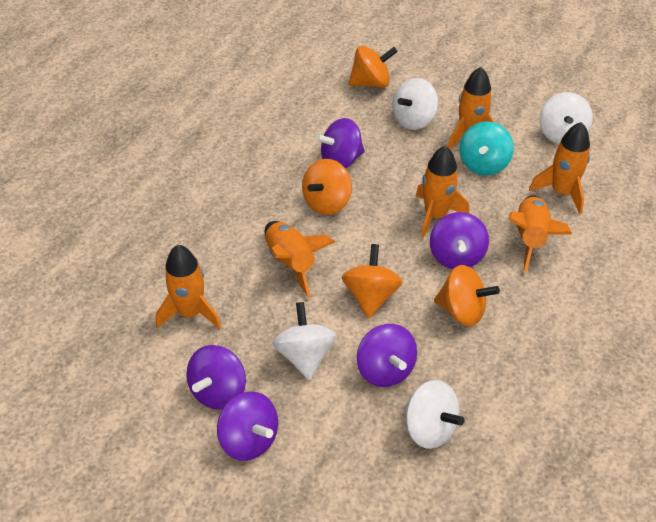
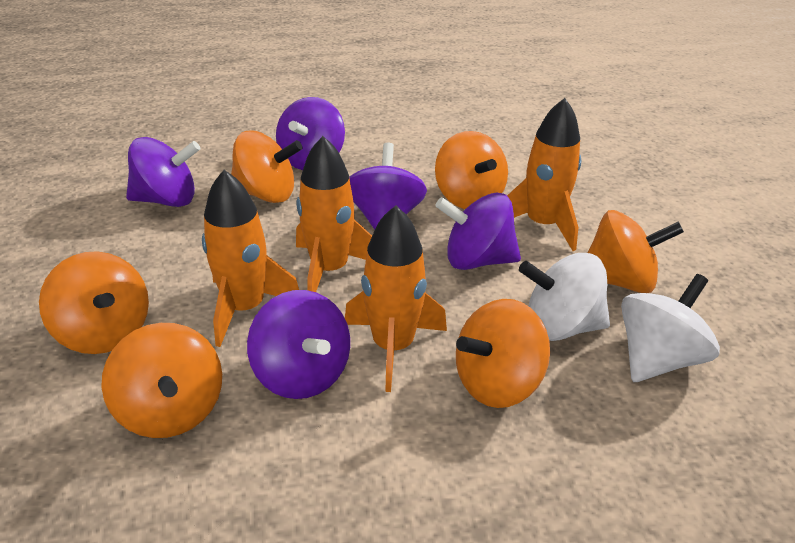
orange rocket: [156,245,221,329] [265,221,335,297] [416,146,469,238] [448,67,495,149] [508,195,572,272] [529,122,590,214] = 6 -> [202,170,299,347] [296,136,372,292] [345,205,447,392] [507,98,581,251] = 4
orange spinning top: [302,159,352,215] [342,244,403,318] [348,46,398,88] [434,265,500,326] = 4 -> [39,251,149,354] [101,323,222,438] [231,131,303,203] [435,131,508,209] [456,299,550,408] [587,210,684,293] = 6
turquoise spinning top: [460,121,514,175] = 1 -> none = 0
white spinning top: [272,302,336,380] [392,78,438,130] [404,380,465,449] [539,92,593,144] = 4 -> [519,253,610,341] [621,274,720,382] = 2

